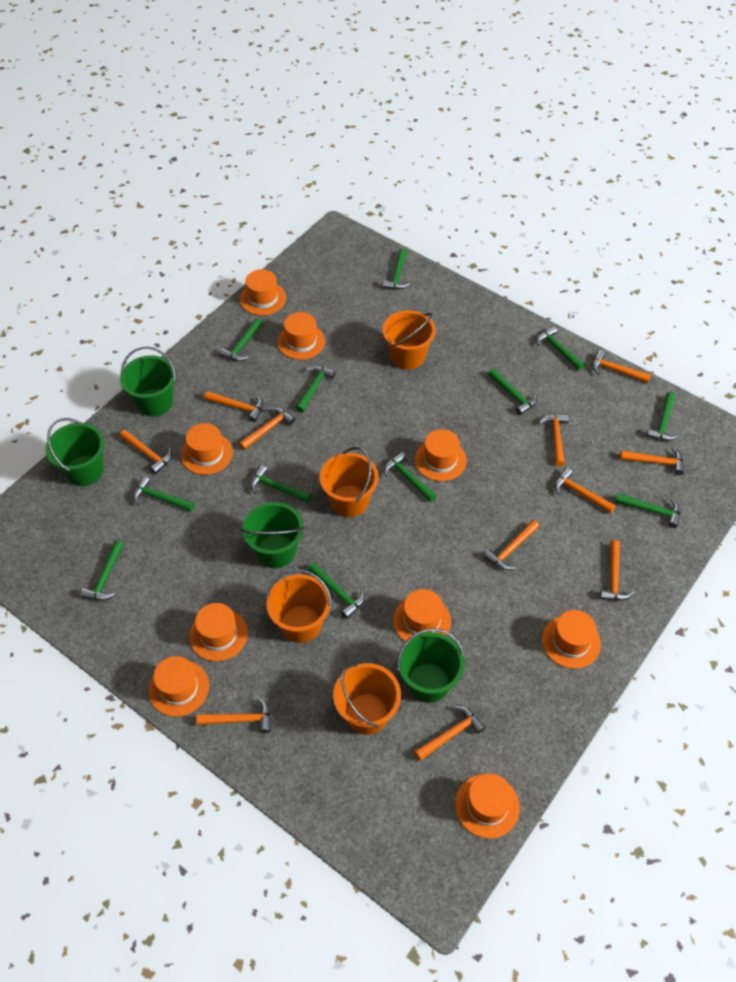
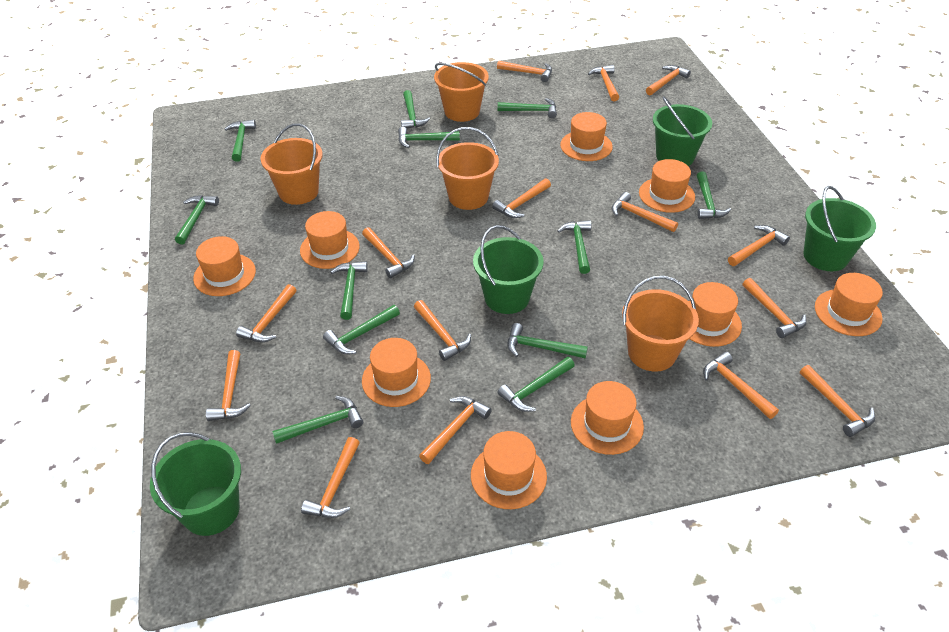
orange hammer: [120,430,172,474] [196,697,271,733] [205,391,263,422] [239,407,295,450] [414,706,486,761] [484,520,539,570] [539,414,569,466] [555,468,616,514] [592,350,651,383] [599,540,634,601] [620,447,684,475] = 11 -> [206,350,251,421] [236,284,296,343] [301,437,360,518] [362,227,415,278] [414,300,471,361] [419,396,492,464] [492,178,551,218] [497,60,552,82] [588,65,619,101] [612,192,678,232] [646,65,691,95] [703,352,779,419] [728,225,790,266] [743,278,807,338] [800,365,875,437] = 15

